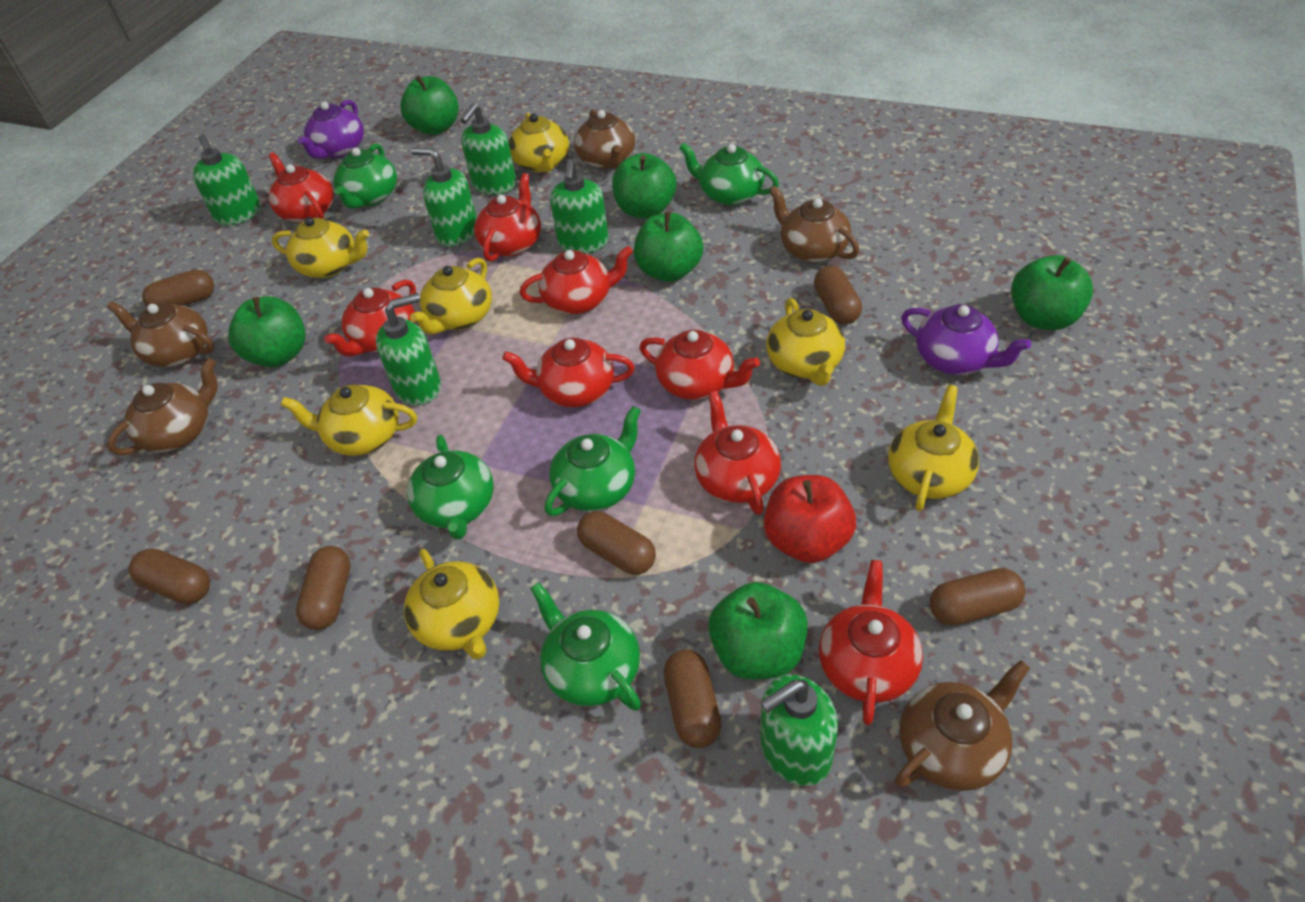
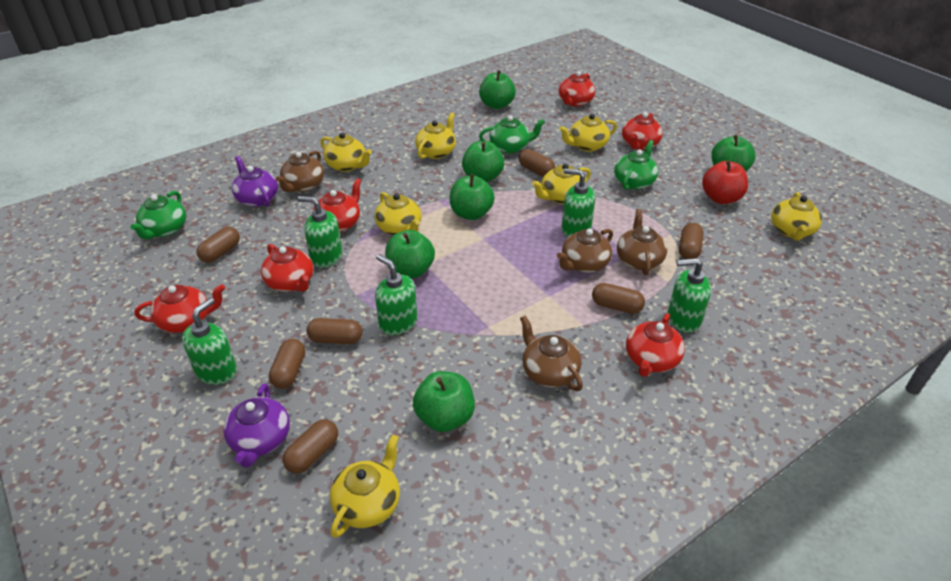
brown teapot: [107,301,214,367] [107,358,218,455] [574,109,635,169] [769,186,859,263] [895,660,1030,791] = 5 -> [276,151,324,192] [520,316,583,391] [557,229,613,273] [617,209,667,275] = 4
green soap dispenser: [192,135,261,225] [376,293,441,406] [411,147,477,247] [460,103,517,195] [550,159,609,254] [760,674,838,786] = 6 -> [182,298,237,385] [297,196,342,268] [375,254,418,335] [562,168,595,237] [668,258,711,333] = 5
green teapot: [334,143,397,209] [407,435,494,540] [530,582,641,711] [545,406,641,516] [679,143,779,206] = 5 -> [130,191,186,240] [479,115,545,154] [614,140,658,190] = 3
red teapot: [268,152,334,223] [324,280,416,356] [474,173,541,262] [502,338,635,407] [520,246,633,314] [639,330,760,400] [694,391,781,515] [819,560,923,725] = 8 -> [134,284,225,333] [261,244,314,292] [313,178,361,232] [559,71,595,107] [622,112,663,150] [626,313,685,377] = 6

